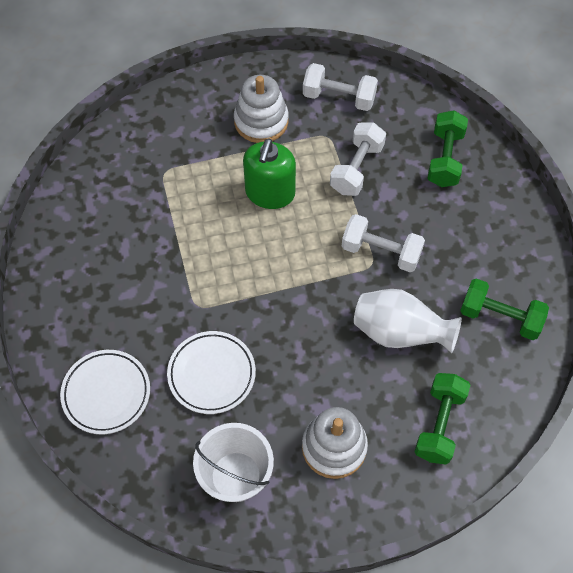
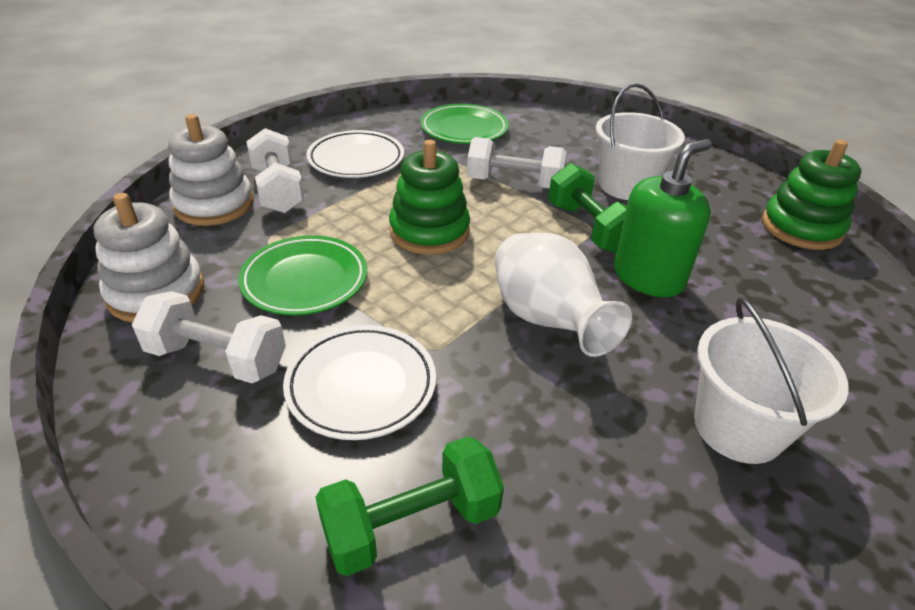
green dumbbell: [415,373,470,465] [427,110,468,187] [460,279,549,340] = 3 -> [316,436,504,576] [548,163,627,253] = 2
green plate: none = 0 -> [238,235,367,316] [420,104,509,144] = 2
green stacking toy: none = 0 -> [389,140,470,255] [762,140,861,250] = 2
white bucket: [193,423,274,502] = 1 -> [596,83,685,200] [694,297,849,464] = 2

